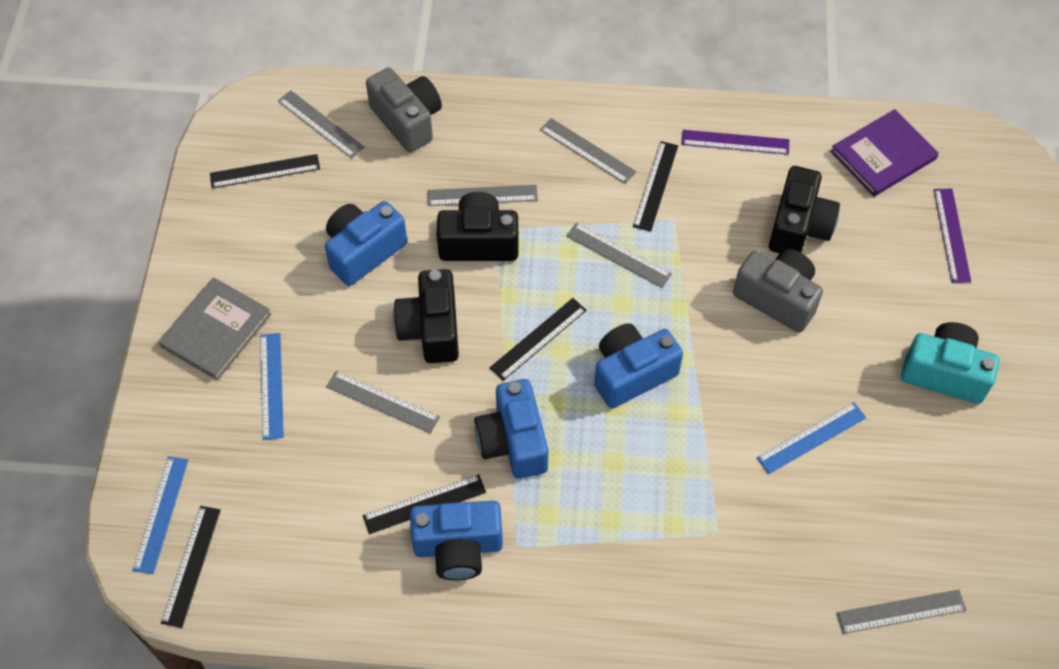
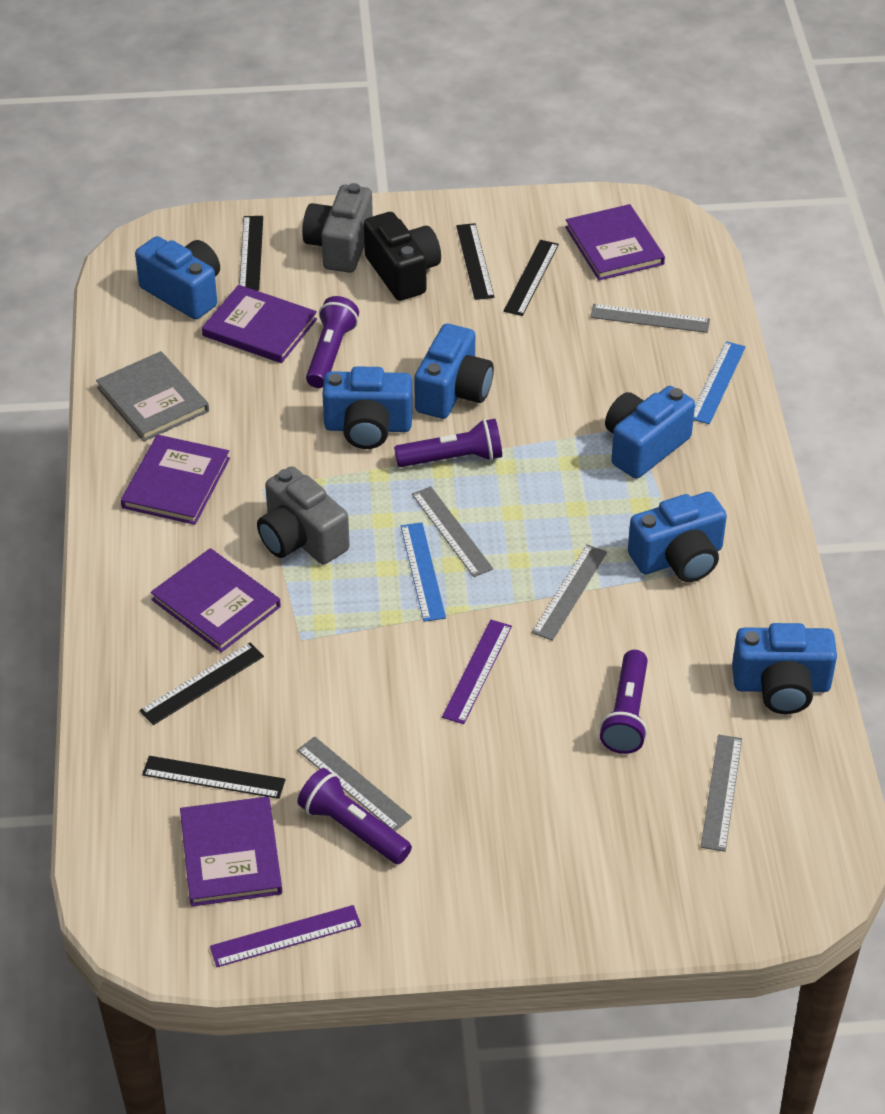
black camera: [393,269,459,363] [437,192,518,261] [769,166,840,253] = 3 -> [364,212,441,301] = 1
blue camera: [325,201,407,286] [410,501,503,580] [474,379,548,479] [594,323,683,408] = 4 -> [135,236,220,320] [322,366,413,449] [414,323,494,419] [605,386,695,479] [628,492,727,582] [732,623,837,714] = 6
blue ruler: [132,456,188,574] [260,333,284,440] [757,402,866,474] = 3 -> [401,522,446,622] [693,341,746,424] = 2
grey ruler: [278,90,365,158] [326,371,440,434] [427,185,538,206] [540,118,637,184] [566,222,672,288] [837,590,966,634] = 6 -> [297,736,412,831] [412,486,493,577] [532,544,607,641] [590,304,710,333] [701,735,742,852] = 5
purple book: [831,109,939,197] = 1 -> [121,435,230,525] [151,548,281,652] [180,796,282,907] [202,285,317,363] [565,204,665,280] = 5
purple flashlight: none = 0 -> [297,768,412,864] [306,296,359,388] [394,419,502,467] [600,650,648,754] = 4
turquoise camera: [901,322,1000,404] = 1 -> none = 0

